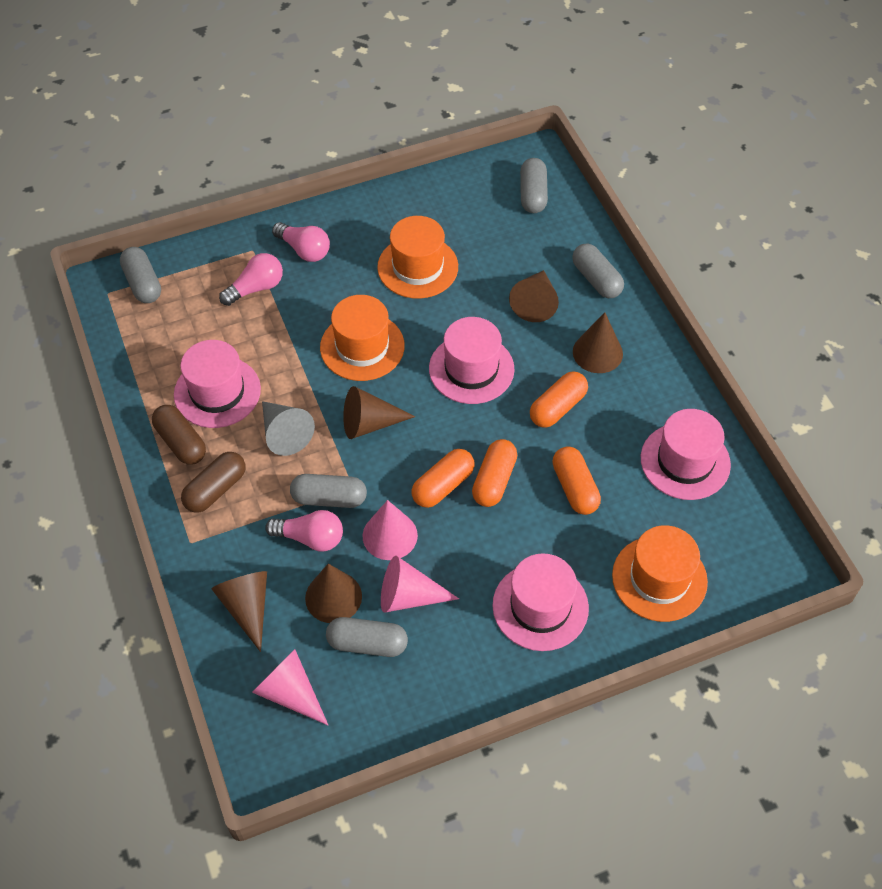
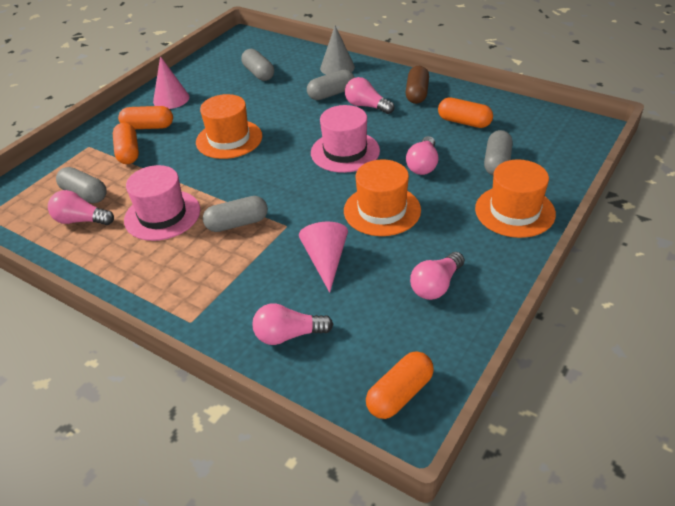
brown capsule: [152,405,206,465] [181,452,245,513] = 2 -> [405,66,429,104] = 1
brown cone: [211,571,267,652] [305,564,362,623] [343,386,416,439] [509,270,559,322] [573,312,623,373] = 5 -> none = 0
pink cone: [252,649,328,725] [363,500,418,560] [381,556,459,612] = 3 -> [153,56,190,109] [299,222,348,293] = 2
pink hat: [174,340,261,428] [429,317,515,404] [492,553,589,651] [641,409,731,500] = 4 -> [124,165,200,241] [311,105,380,173] = 2
pink light bulb: [219,253,283,306] [265,510,343,551] [272,222,330,262] = 3 -> [48,190,114,225] [252,303,333,345] [345,77,394,114] [406,136,439,175] [410,252,464,300] = 5

